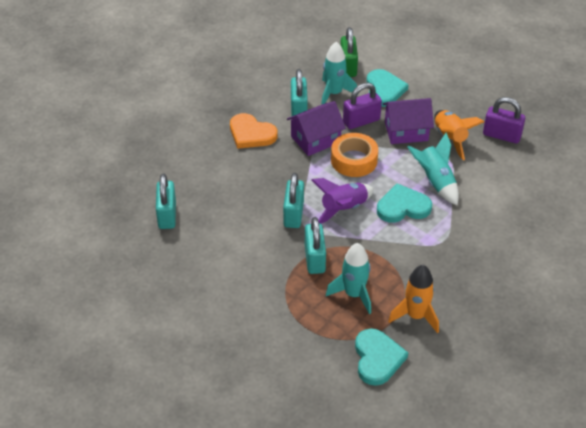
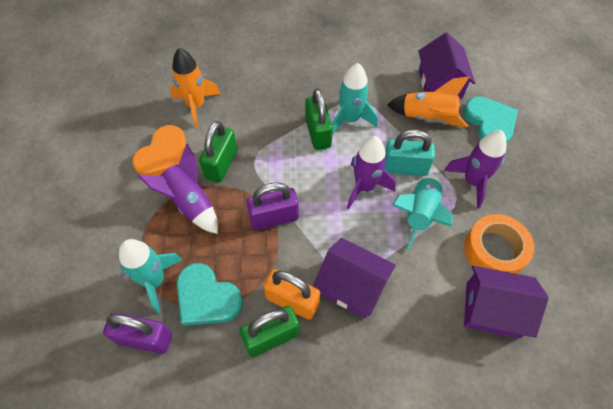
green padlock: [340,27,358,77] = 1 -> [199,121,237,183] [240,306,300,357] [305,89,333,150] = 3
orange padlock: none = 0 -> [263,269,320,320] = 1
purple house: [287,101,346,156] [383,98,434,144] = 2 -> [313,238,396,318] [418,32,475,99] [464,266,548,338] = 3
purple rocket: [312,178,374,224] = 1 -> [138,144,218,234] [347,136,396,209] [444,130,506,209] = 3
turquoise heart: [355,328,408,386] [366,69,409,107] [377,184,432,223] = 3 -> [176,263,243,326] [464,96,518,144] = 2
turquoise padlock: [156,174,176,229] [283,173,304,228] [291,69,308,116] [305,217,326,274] = 4 -> [384,130,435,176] = 1

